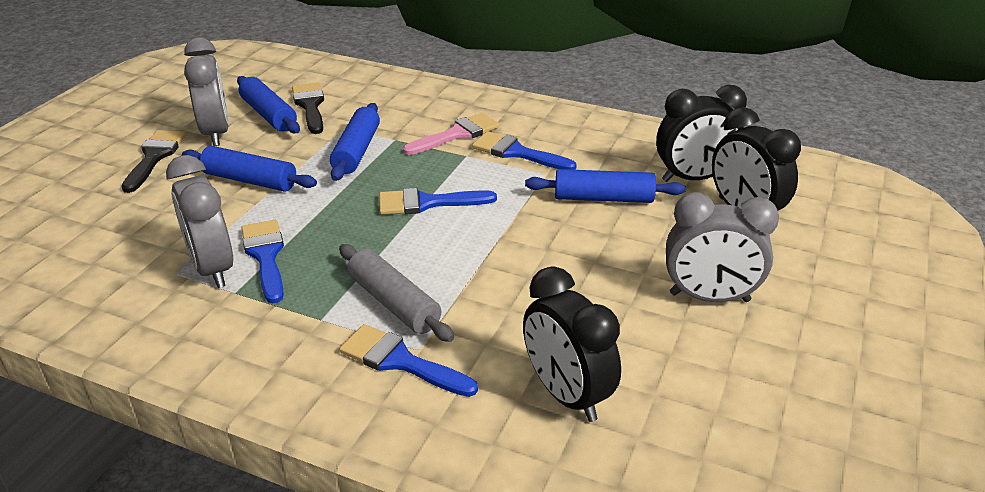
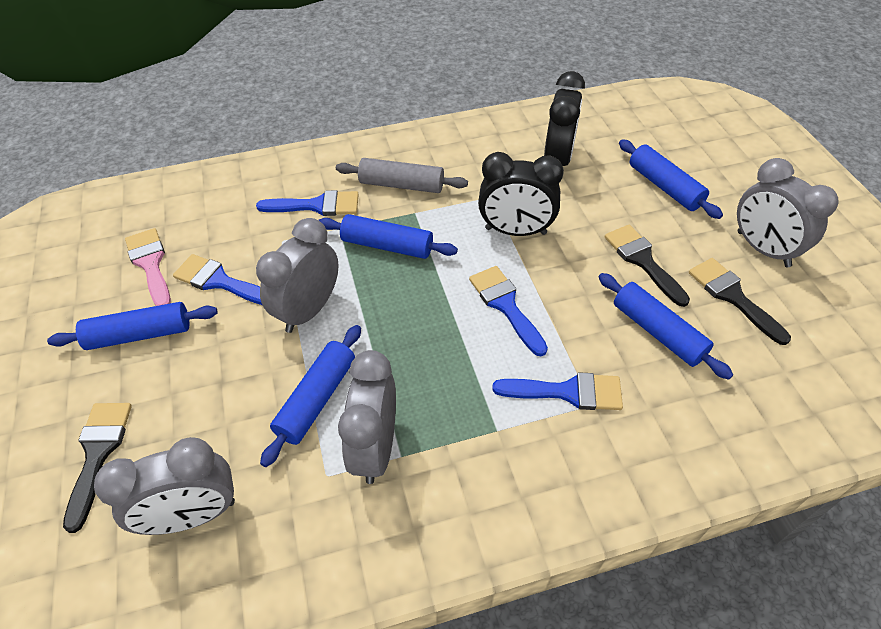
black brush: [121,130,186,193] [292,83,324,134] = 2 -> [63,403,132,533] [605,225,690,307] [689,258,791,345] = 3
black clock: [523,266,621,422] [656,85,747,182] [712,107,801,211] = 3 -> [478,152,564,236] [544,71,585,166] = 2
blue rolling pin: [182,146,317,192] [237,76,300,133] [330,103,380,181] [525,169,686,203] = 4 -> [47,302,218,350] [260,325,361,467] [319,214,458,259] [599,273,733,380] [619,139,723,219] = 5
grey clock: [166,155,233,288] [184,38,229,146] [666,192,779,302] = 3 -> [94,437,235,535] [256,218,338,333] [338,350,396,484] [737,158,839,267] = 4

